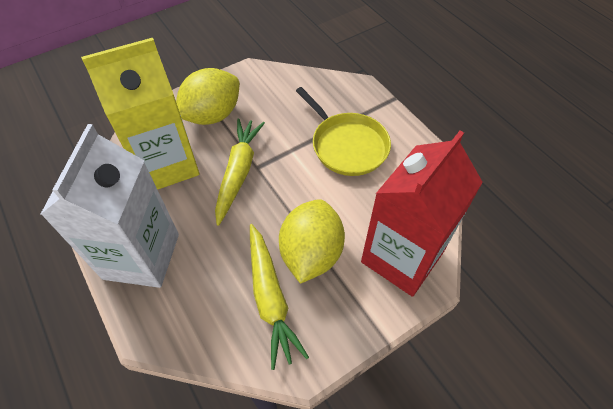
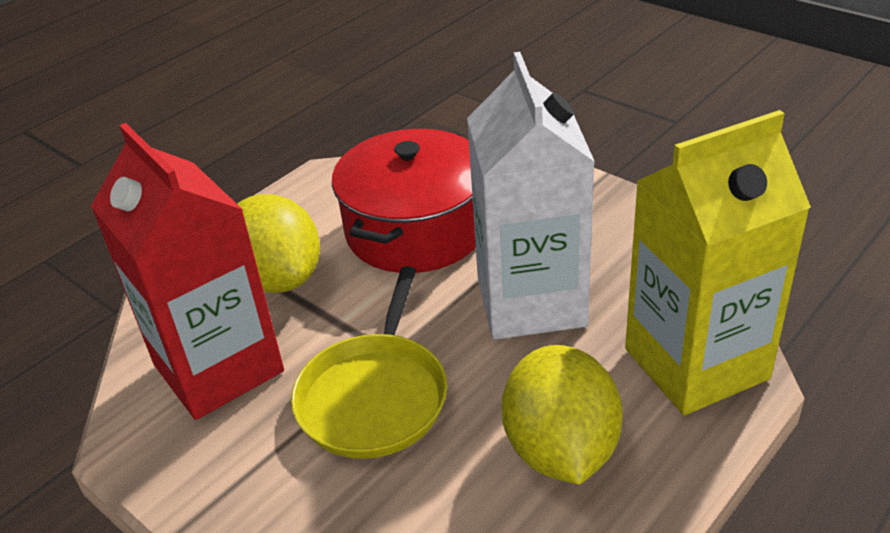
red pot: none = 0 -> [332,129,476,273] = 1
yellow carrot: [215,119,265,226] [250,224,309,370] = 2 -> none = 0

